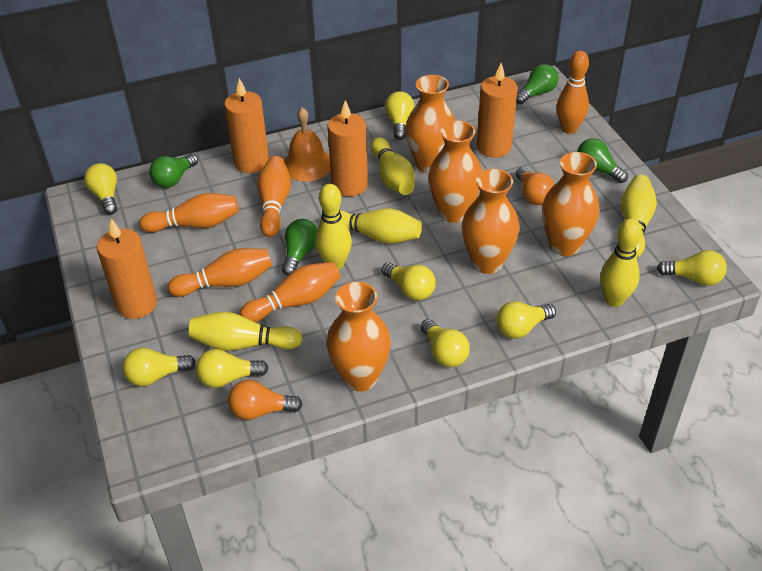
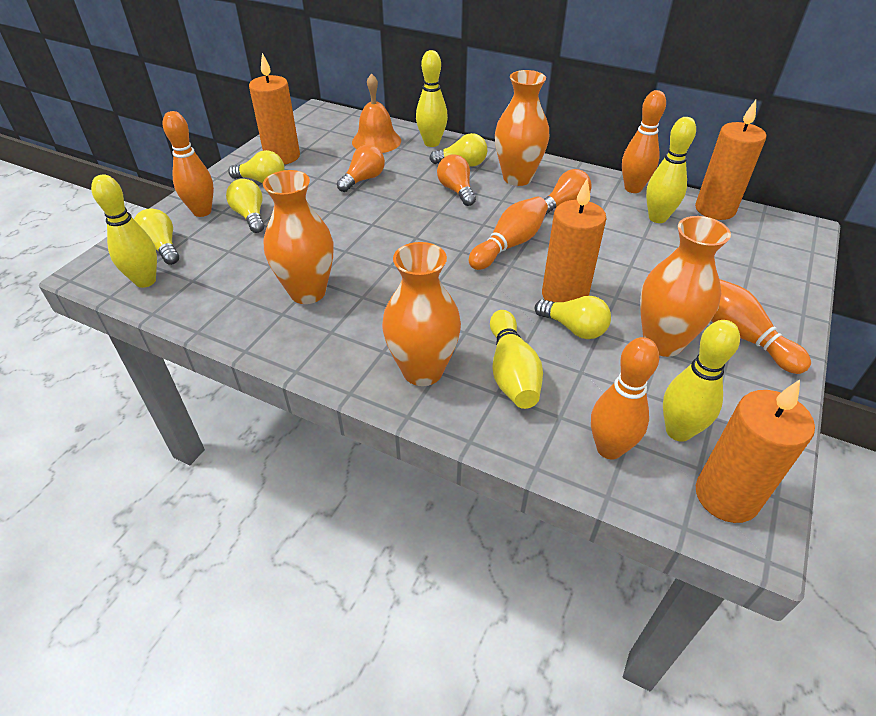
green light bulb: [149,154,198,188] [282,219,317,276] [516,64,558,104] [577,138,628,183] = 4 -> none = 0
orange light bulb: [228,380,303,420] [516,167,555,205] = 2 -> [337,145,385,192] [437,154,476,206] [544,169,592,215] = 3
orange vase: [327,282,391,392] [405,75,456,174] [428,121,482,223] [462,169,519,274] [542,152,599,256] = 5 -> [263,170,333,304] [382,242,461,386] [495,70,549,186] [640,216,731,357] = 4
yellow bowling pin: [189,312,303,351] [315,184,352,270] [340,208,422,244] [371,137,415,195] [600,218,642,307] [621,175,657,257] = 6 -> [91,174,157,288] [416,50,448,147] [490,310,543,409] [646,117,696,223] [663,320,740,442] = 5
yellow light bulb: [84,163,117,214] [123,348,196,386] [196,349,269,388] [381,263,436,300] [385,91,414,140] [420,319,470,367] [496,301,556,339] [657,250,727,286] = 8 -> [134,209,179,265] [226,179,264,233] [228,150,284,183] [429,133,487,167] [535,296,611,339] = 5

